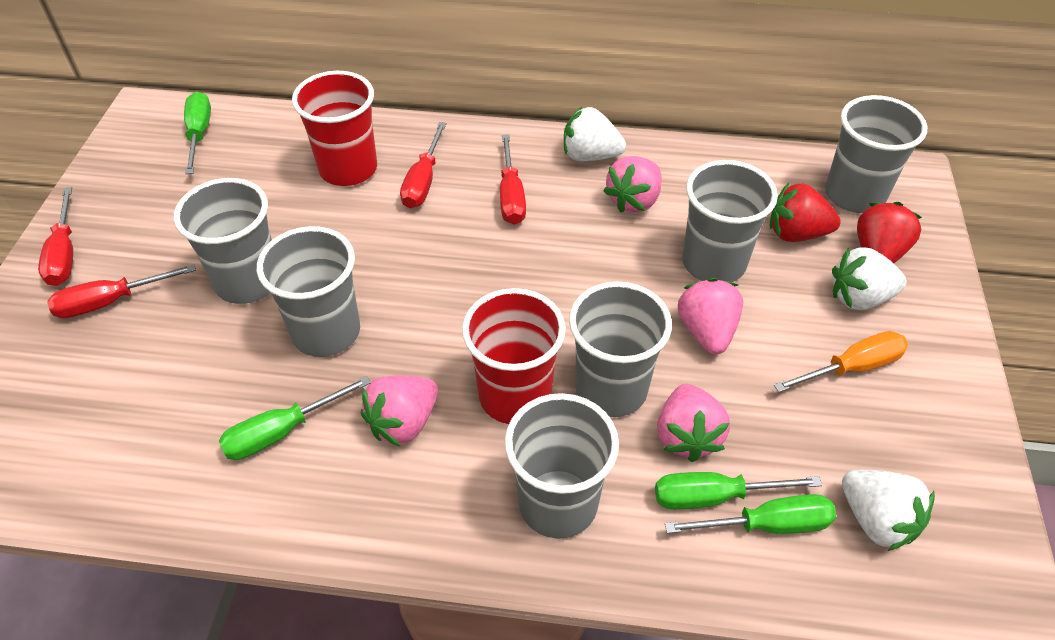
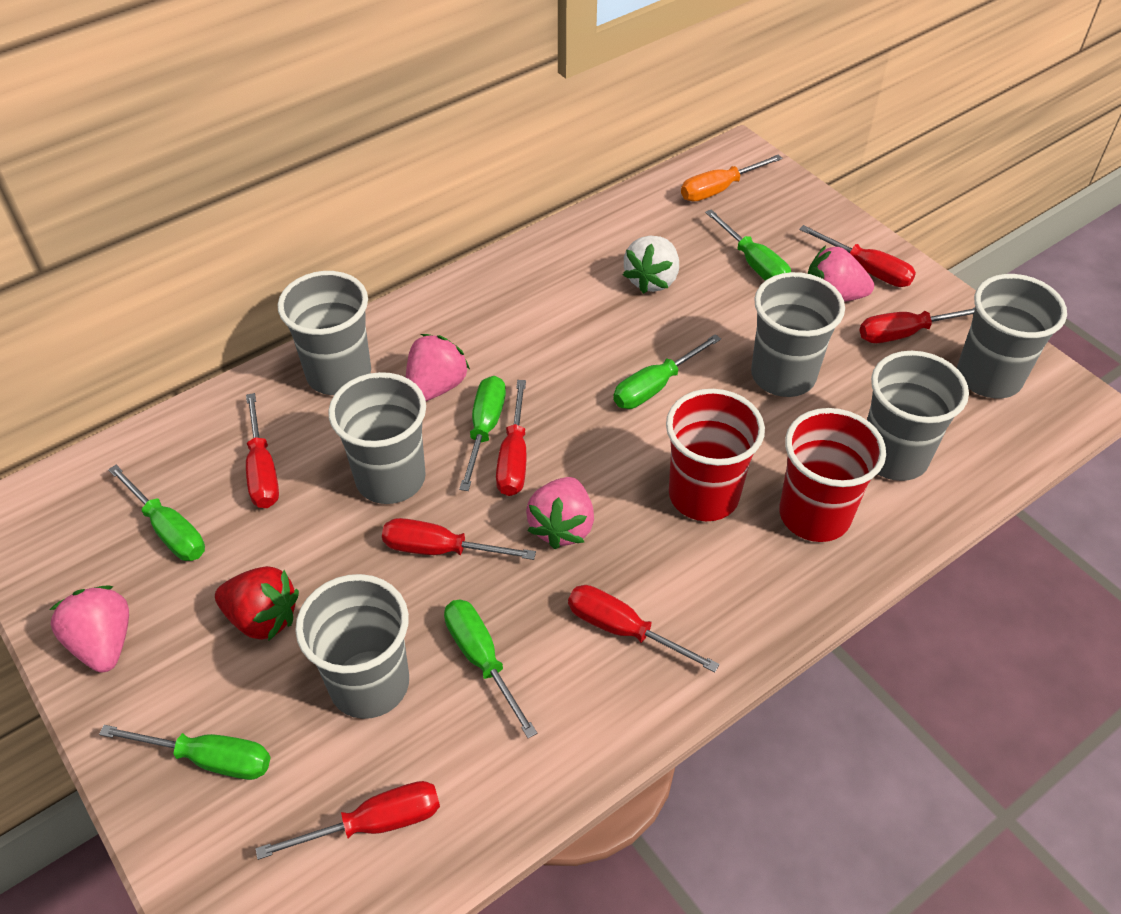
green screwdriver: [184,92,211,174] [219,376,371,460] [655,472,822,510] [665,494,836,534] = 4 -> [99,725,271,780] [108,465,205,561] [444,600,537,738] [459,376,506,491] [613,334,721,409] [705,209,791,281] = 6
red screwdriver: [38,187,73,286] [47,264,196,318] [400,122,446,208] [500,134,526,225] = 4 -> [246,393,279,508] [256,781,440,860] [382,518,536,560] [496,380,527,496] [568,585,719,673] [799,225,916,287] [860,308,975,343] = 7
red strawberry: [770,183,841,242] [857,202,922,263] = 2 -> [215,566,299,641] = 1
white strawberry: [564,107,626,161] [832,247,907,310] [842,470,935,551] = 3 -> [623,236,679,294] = 1

